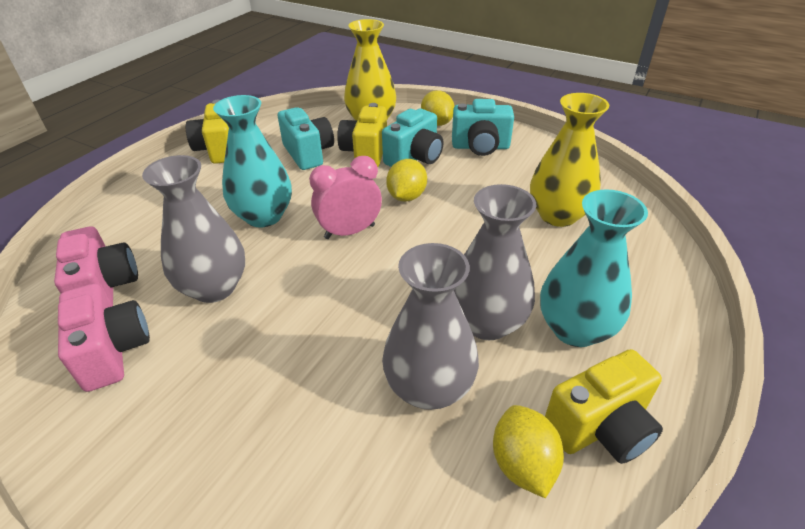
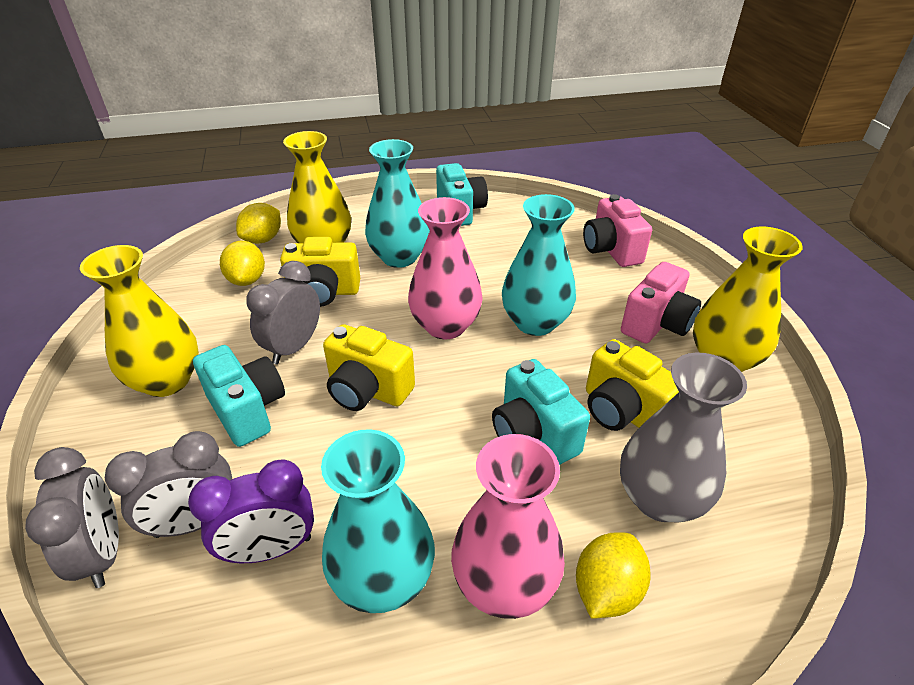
grey clock: none = 0 -> [25,447,119,588] [105,431,232,538] [246,261,320,364] = 3
grey vase: [142,155,245,303] [382,243,479,410] [454,184,536,340] = 3 -> [620,352,747,523] = 1
pink clock: [309,156,382,239] = 1 -> none = 0
pink vase: none = 0 -> [408,197,483,339] [451,434,565,619] = 2
purple clock: none = 0 -> [188,459,314,563] = 1
turquoise vase: [213,95,292,228] [540,189,648,347] = 2 -> [321,429,435,613] [365,139,430,268] [502,194,576,336] = 3
yellow vase: [344,19,396,121] [530,93,609,227] = 2 -> [80,245,199,397] [283,131,351,243] [693,226,803,372] = 3

